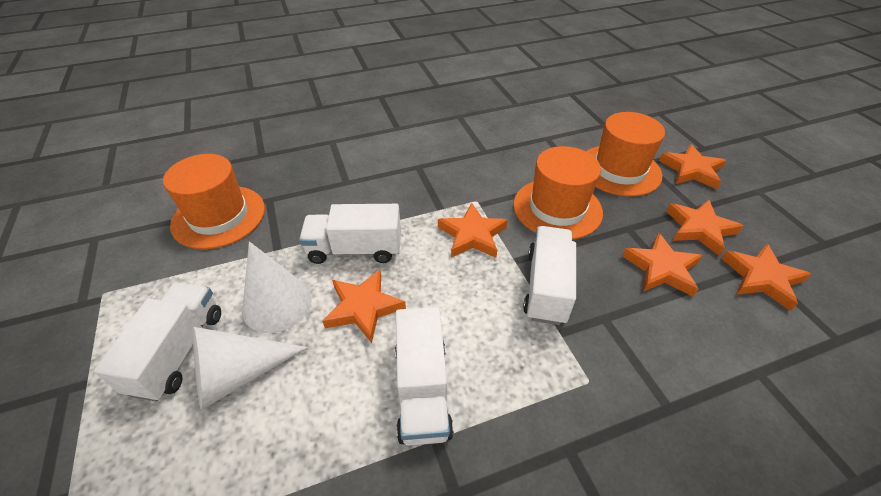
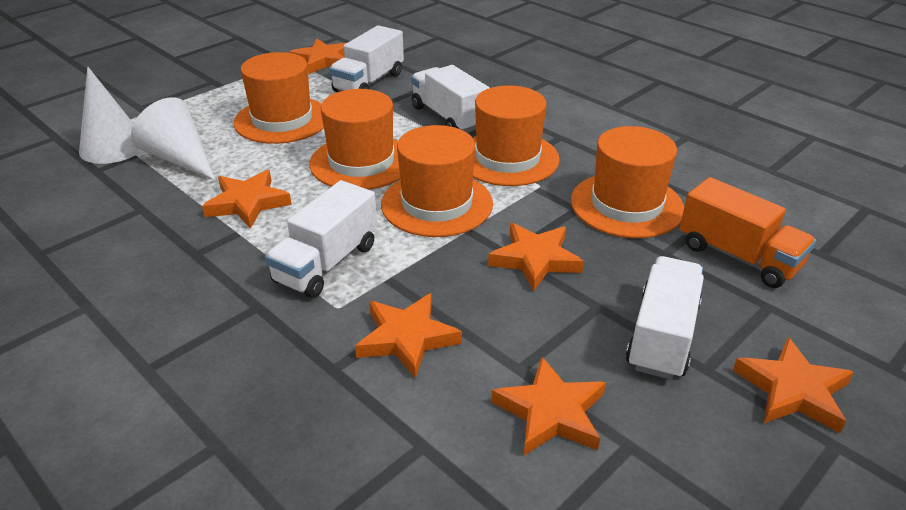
orange hat: [163,154,265,249] [513,146,603,240] [586,112,665,197] = 3 -> [234,52,324,144] [309,89,400,190] [381,125,493,237] [473,86,560,186] [571,126,684,238] = 5
orange truck: none = 0 -> [680,177,816,288] = 1

